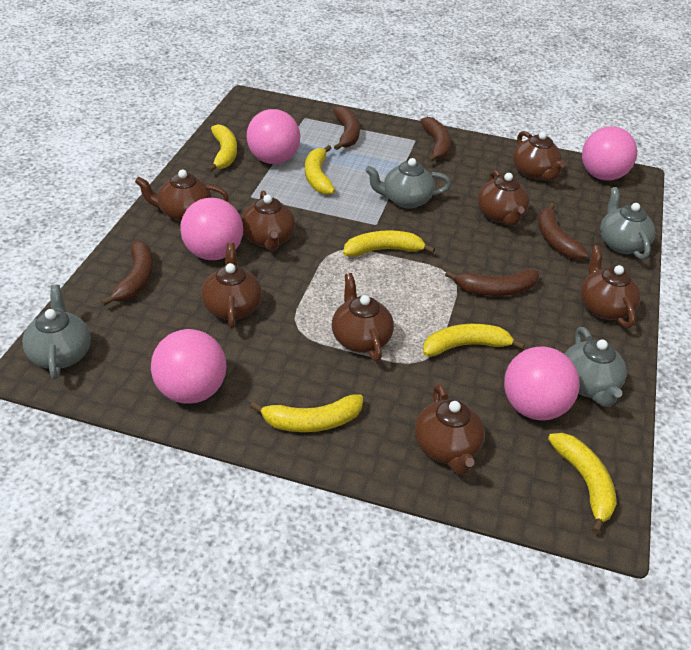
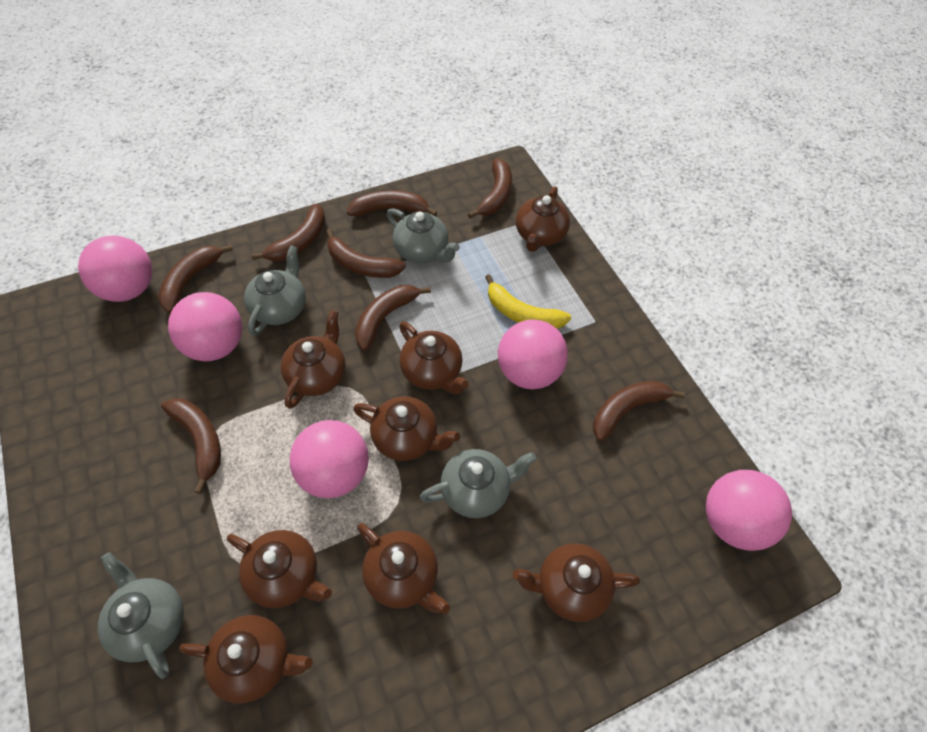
brown banana: [101,241,153,306] [333,106,360,150] [420,117,451,163] [445,269,539,296] [538,203,589,260] = 5 -> [158,245,233,313] [161,398,221,494] [251,204,325,261] [326,229,406,278] [347,190,437,216] [355,285,431,351] [468,158,512,218] [593,381,685,441] = 8
yellow banana: [207,124,237,172] [250,394,363,432] [305,145,335,195] [343,230,435,257] [423,324,525,356] [548,433,617,534] = 6 -> [485,274,571,329] = 1

